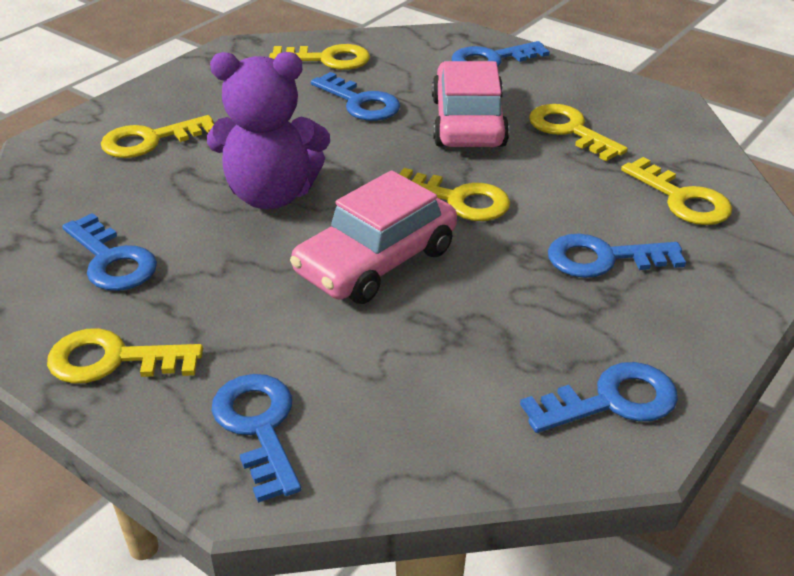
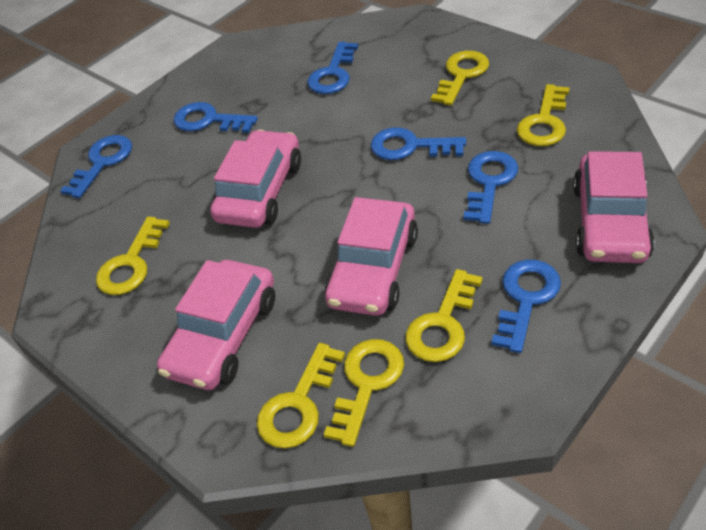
pink car: [290,170,457,304] [432,61,509,147] = 2 -> [157,260,275,390] [210,130,301,228] [325,197,418,316] [573,151,655,263] = 4
purple teddy bear: [207,52,330,209] = 1 -> none = 0

